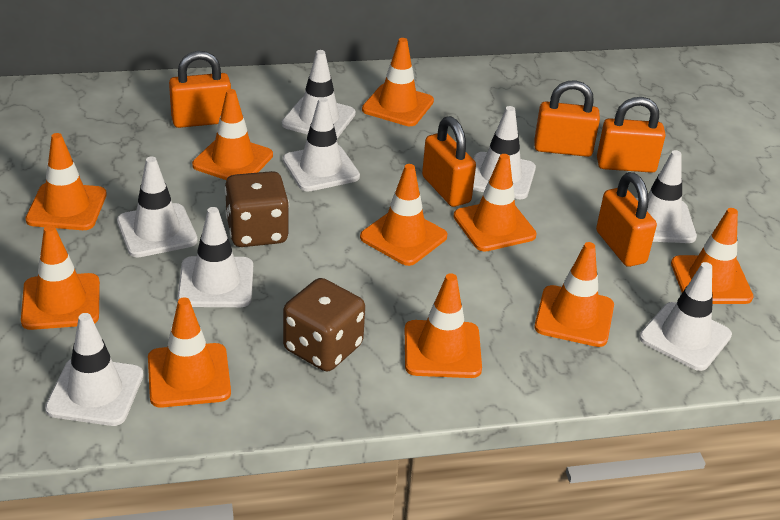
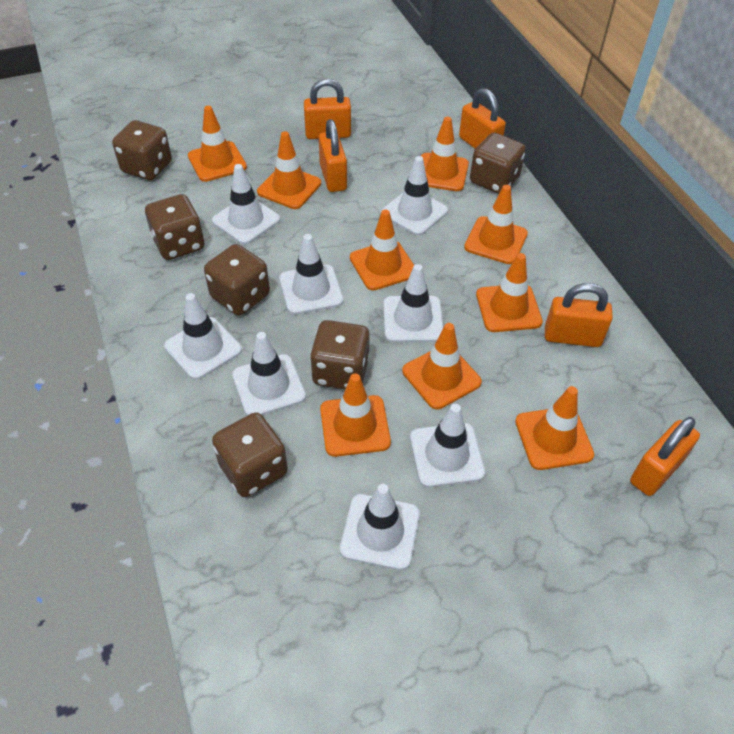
brown dice: [225,171,289,247] [283,278,365,371] = 2 -> [112,120,172,180] [145,194,204,260] [204,244,270,315] [212,412,288,497] [310,320,370,389] [470,133,526,194] = 6
orange traffic cone: [21,225,100,330] [26,133,107,230] [148,297,231,408] [192,89,273,180] [360,164,448,266] [362,38,434,126] [405,273,482,378] [453,154,537,252] [534,242,614,347] [671,208,753,304] = 10 -> [188,106,247,182] [257,131,321,209] [320,373,391,457] [350,210,414,291] [402,323,482,409] [421,117,469,191] [464,185,528,264] [476,253,543,332] [515,386,594,470] = 9

